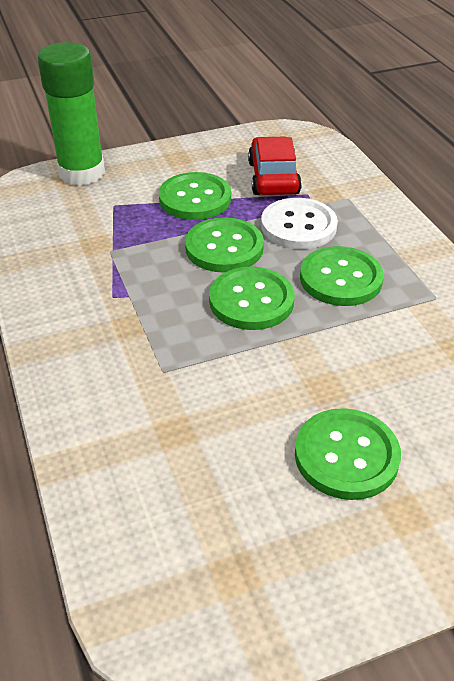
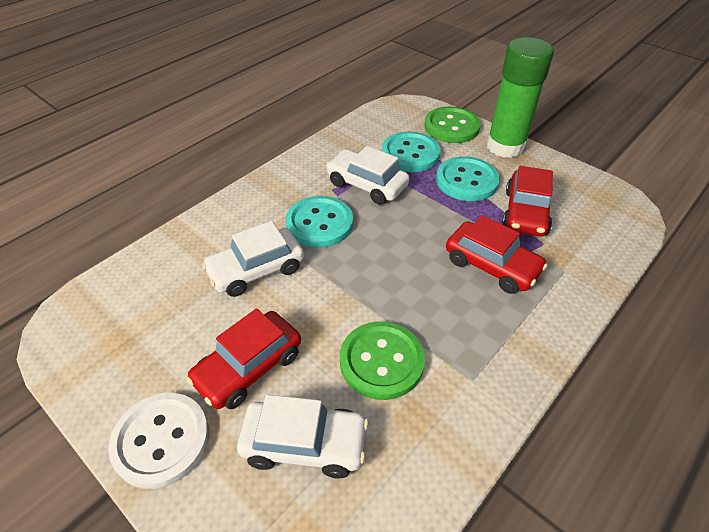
green button: [159,172,231,220] [185,217,264,273] [209,267,295,330] [295,408,401,500] [300,246,384,306] = 5 -> [340,321,425,400] [424,106,481,143] = 2
red car: [248,136,302,195] = 1 -> [186,309,301,409] [446,215,548,294] [502,166,553,236] = 3
turquoise button: none = 0 -> [285,196,353,248] [382,132,440,172] [436,156,500,201] = 3
white car: none = 0 -> [202,221,304,297] [237,395,369,479] [326,146,409,205] = 3

